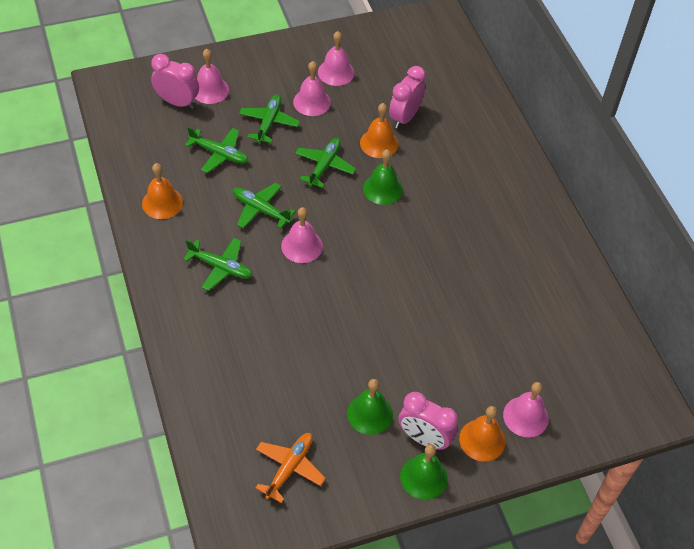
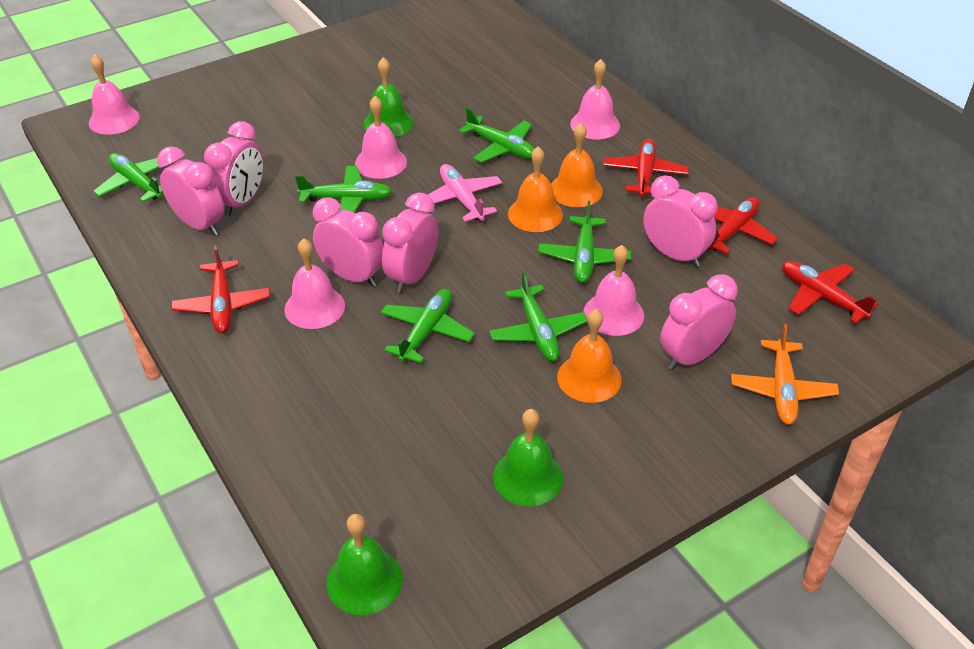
green plane: [183,238,253,291] [185,127,248,173] [233,183,296,229] [239,94,300,143] [295,138,356,188] = 5 -> [93,153,163,202] [295,166,392,213] [380,289,475,363] [459,107,535,163] [489,271,588,361] [538,201,631,283] = 6
pink clock: [151,54,199,109] [389,66,426,129] [399,392,458,450] = 3 -> [157,146,224,236] [204,121,264,216] [313,198,384,287] [382,193,438,293] [643,176,718,267] [660,275,738,370] = 6
pink plane: none = 0 -> [428,164,502,222] = 1
red plane: none = 0 -> [171,245,270,333] [603,139,689,197] [707,197,778,254] [782,261,878,324] = 4

